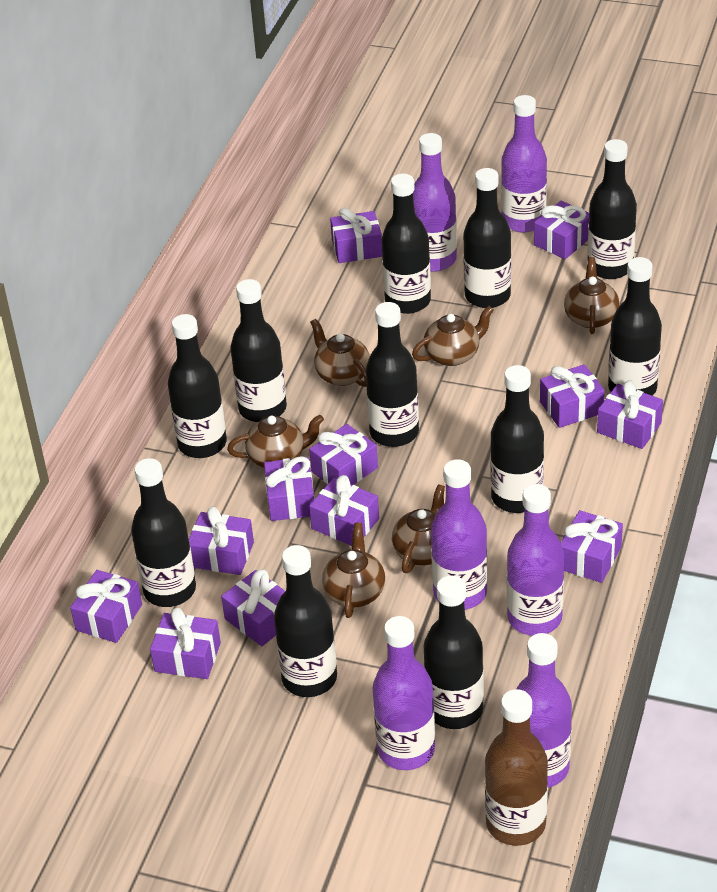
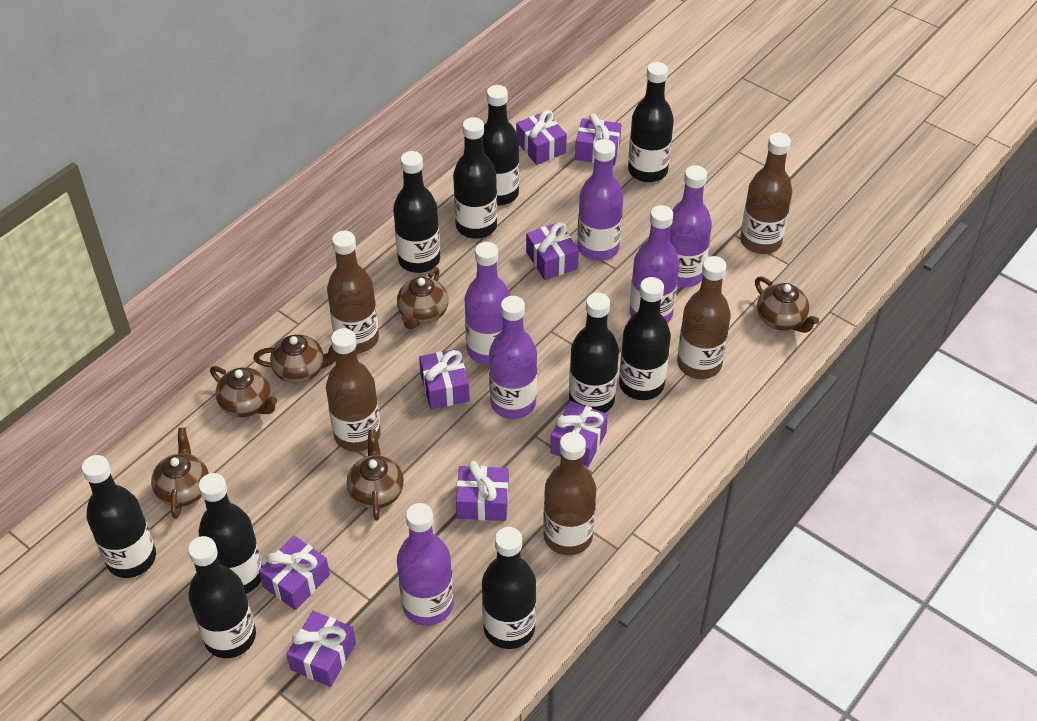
black bottle: [131,458,196,607] [168,314,227,458] [230,279,287,422] [274,545,337,697] [366,302,419,447] [381,174,431,314] [424,576,484,729] [463,168,511,308] [490,365,544,513] [588,139,637,279] [608,257,662,396] = 11 -> [82,455,156,578] [188,536,256,658] [198,473,263,594] [393,151,440,273] [453,117,497,239] [482,527,536,649] [483,85,519,206] [569,293,619,413] [619,277,671,400] [628,62,674,182] = 10
brown bottle: [485,689,548,846] = 1 -> [326,328,381,452] [327,231,379,353] [543,432,596,555] [677,256,731,379] [740,133,792,254] = 5
purple gift: [70,570,142,643] [150,607,221,679] [189,506,254,575] [221,569,285,646] [264,456,314,521] [309,424,378,485] [309,475,379,546] [330,208,382,263] [534,201,589,259] [540,364,605,428] [561,510,623,583] [597,380,663,449] = 12 -> [259,536,330,610] [286,611,356,687] [419,349,470,409] [456,461,509,521] [516,110,567,165] [526,222,579,280] [550,401,608,467] [575,113,622,165] = 8

